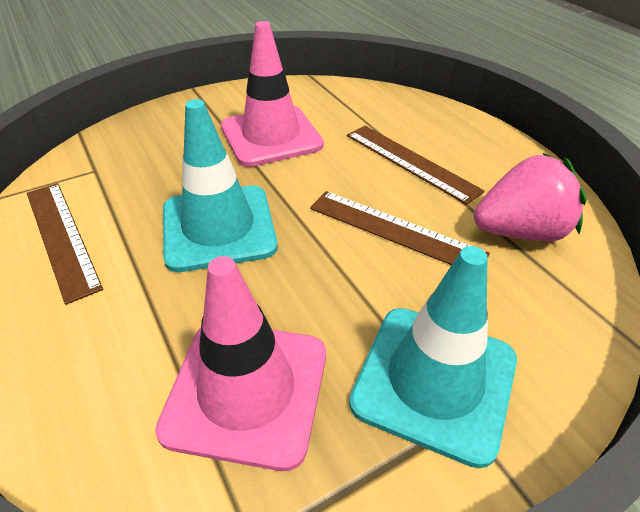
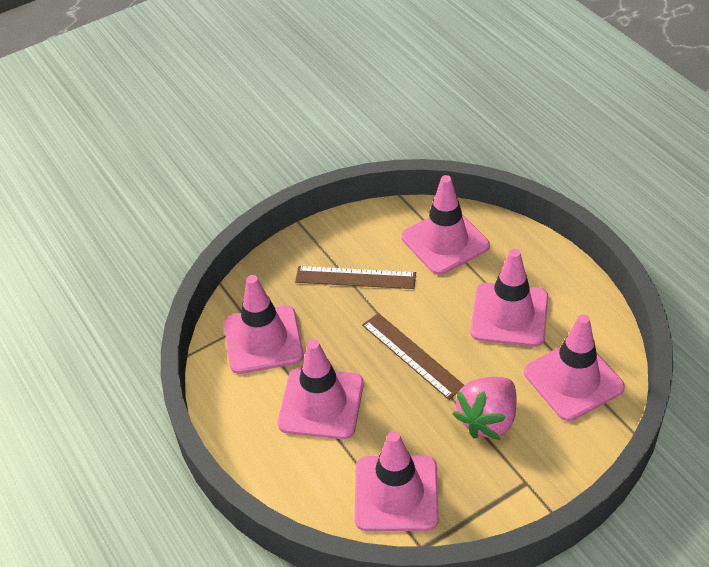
brown ruler: [27,183,103,305] [310,191,490,265] [347,126,485,205] = 3 -> [295,266,416,289] [362,313,464,400] = 2
pink traffic cone: [155,256,326,471] [221,21,324,167] = 2 -> [224,275,304,374] [278,340,364,439] [354,431,439,531] [402,175,490,275] [470,249,548,347] [524,314,625,421] = 6
turquoise traffic cone: [163,99,278,272] [349,246,517,468] = 2 -> none = 0

